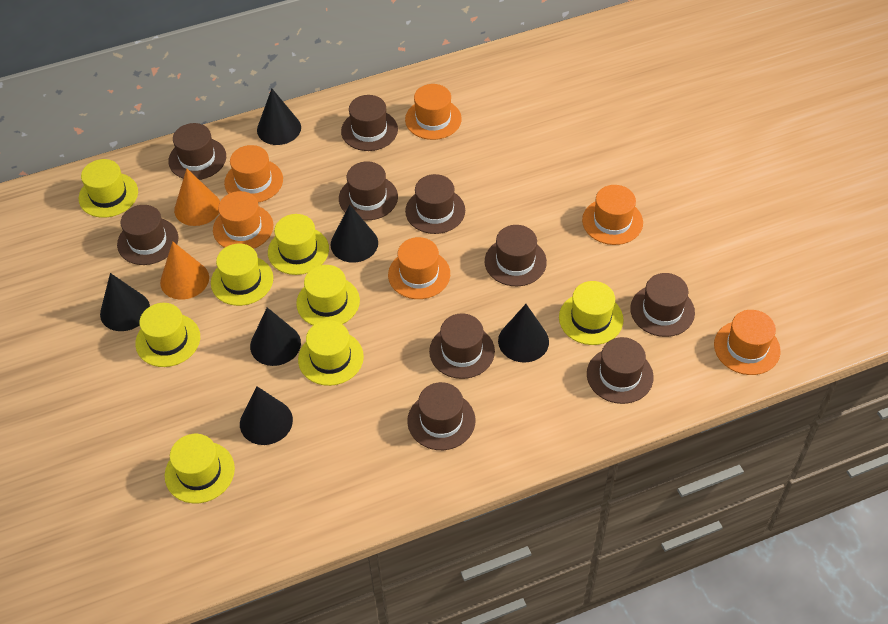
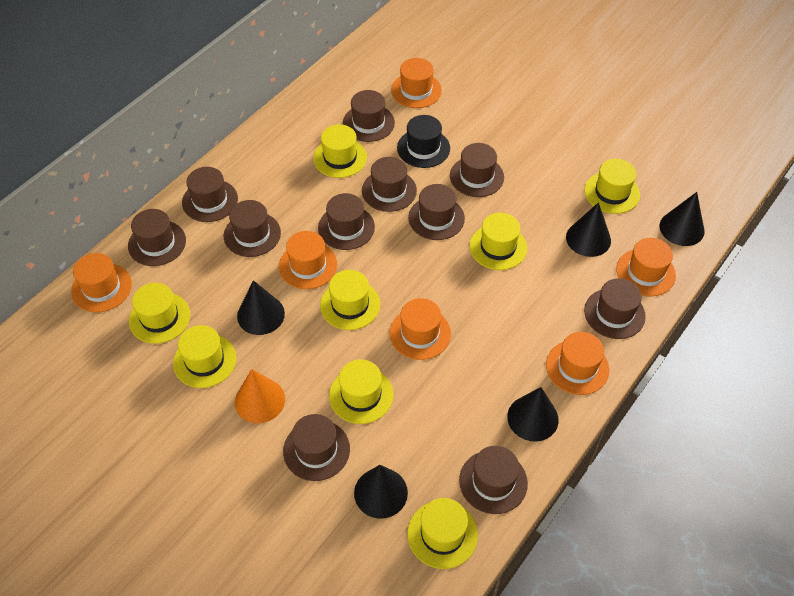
black cone: [100,273,150,331] [240,387,293,445] [250,307,301,366] [257,89,301,145] [331,204,378,263] [498,304,549,363] = 6 -> [237,280,285,335] [354,465,408,519] [507,387,559,442] [566,202,611,257] [660,192,705,246] = 5
black hat: none = 0 -> [397,115,450,168] = 1
brown hat: [117,205,178,265] [168,123,226,180] [339,161,398,220] [341,95,398,151] [405,174,465,234] [407,382,475,450] [429,313,495,379] [485,225,547,286] [587,337,654,404] [630,273,695,337] = 10 -> [128,209,186,266] [182,167,238,222] [224,200,281,257] [283,414,350,481] [318,193,375,250] [343,90,395,142] [362,157,417,212] [408,184,465,240] [450,143,504,197] [459,446,528,514] [584,278,646,339] = 11
orange cone: [160,241,209,300] [174,168,220,226] = 2 -> [235,369,285,424] = 1

